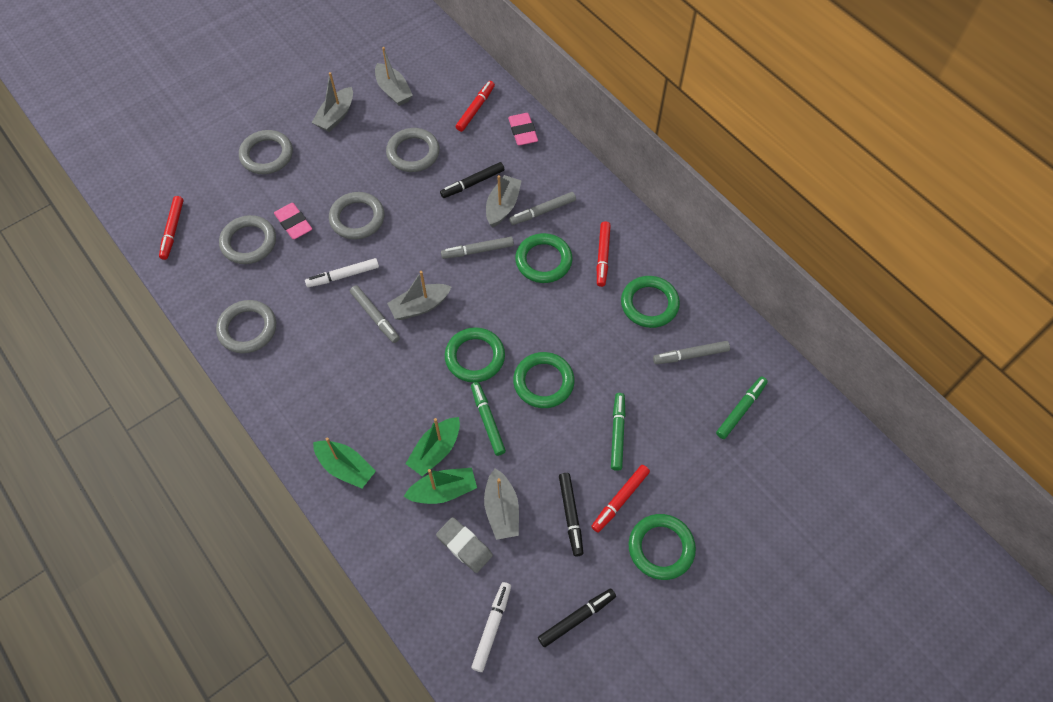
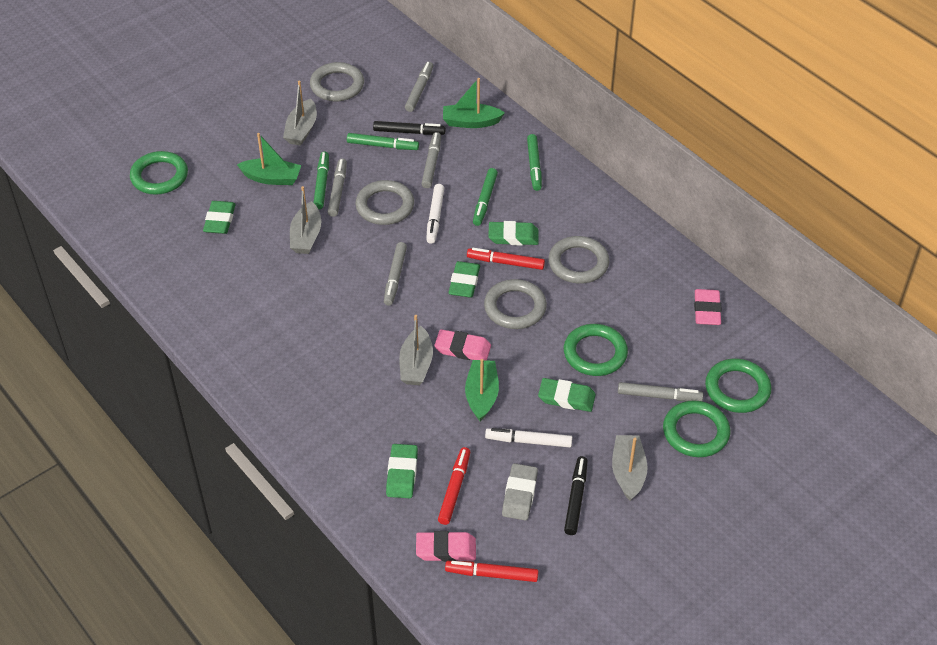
black marker: [440,162,505,198] [538,589,616,647] [559,473,583,556] = 3 -> [373,121,446,135] [564,456,587,535] = 2
green eraser: none = 0 -> [203,201,236,234] [386,444,418,498] [448,261,480,298] [488,221,539,245] [538,378,596,412] = 5
green marker: [471,382,506,456] [611,393,625,471] [716,376,768,439] = 3 -> [314,152,329,209] [347,133,419,150] [473,168,498,226] [527,134,542,191] = 4
green ring: [445,327,505,383] [513,352,575,408] [515,233,572,283] [621,276,680,328] [629,514,696,580] = 5 -> [130,151,188,194] [564,324,628,376] [663,400,730,457] [705,359,771,413] = 4
grey boat: [312,72,353,132] [375,47,413,106] [387,271,452,320] [484,469,519,540] [486,175,522,227] = 5 -> [283,81,317,146] [290,186,321,254] [399,315,433,385] [612,435,648,501] = 4
grey marker: [350,285,400,343] [441,237,514,259] [509,192,576,225] [653,341,730,364] = 4 -> [328,158,347,217] [384,242,407,306] [405,62,433,112] [421,132,441,188] [618,382,703,401] = 5
grey ring: [216,300,276,353] [219,215,276,264] [239,130,293,174] [329,192,385,240] [386,128,440,172] = 5 -> [310,62,364,101] [355,180,414,225] [484,279,547,329] [548,236,609,284] = 4
pink eraser: [274,203,312,239] [508,113,538,146] = 2 -> [416,531,476,562] [434,329,491,360] [694,289,722,325] = 3
red marker: [159,196,184,260] [456,81,495,132] [591,465,650,533] [597,221,611,287] = 4 -> [438,447,470,525] [445,561,538,582] [467,248,545,270] = 3

